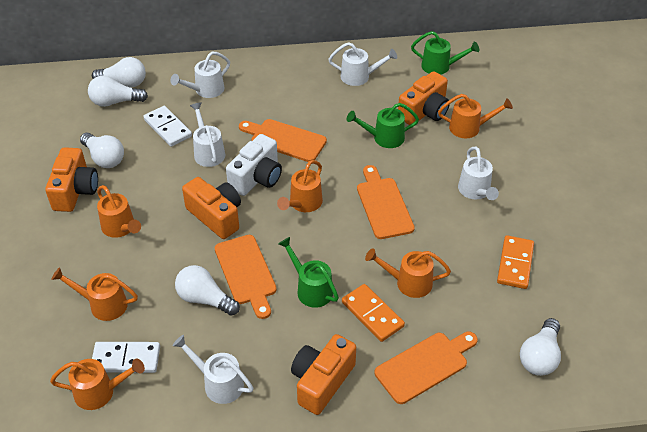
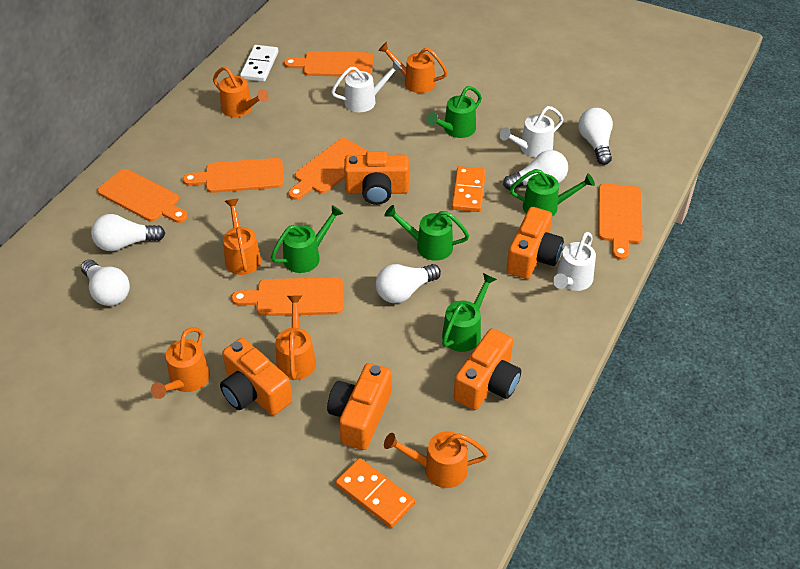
green watering can: [278,237,339,308] [347,103,419,148] [411,31,479,75] = 3 -> [271,205,343,273] [384,205,469,261] [426,86,482,138] [442,273,497,352] [510,169,595,217] = 5
orange camera: [45,147,98,212] [182,177,241,239] [291,334,356,415] [398,71,450,125] = 4 -> [220,338,292,415] [327,363,392,450] [344,151,409,205] [454,328,521,410] [507,207,564,279] = 5
orange cutting board: [214,235,277,319] [239,119,327,162] [357,165,415,239] [375,332,478,404] = 4 -> [97,169,188,223] [183,158,284,193] [231,277,343,316] [284,51,373,77] [288,138,368,200] [598,183,643,260] = 6
white camera: [226,134,282,196] = 1 -> none = 0
white domino: [92,342,160,373] [143,106,192,147] = 2 -> [240,45,278,82] = 1
white watering can: [170,51,230,98] [172,335,253,404] [190,102,225,167] [328,42,397,86] [458,147,499,200] = 5 -> [331,60,402,112] [499,106,564,158] [553,232,596,291] = 3

